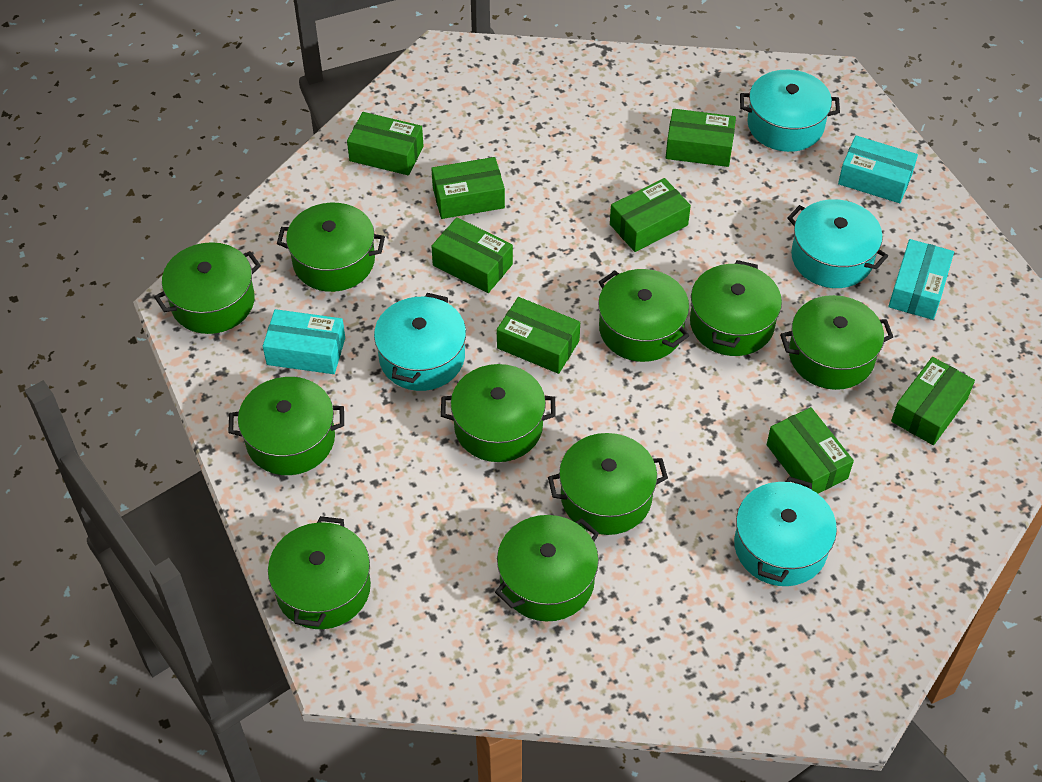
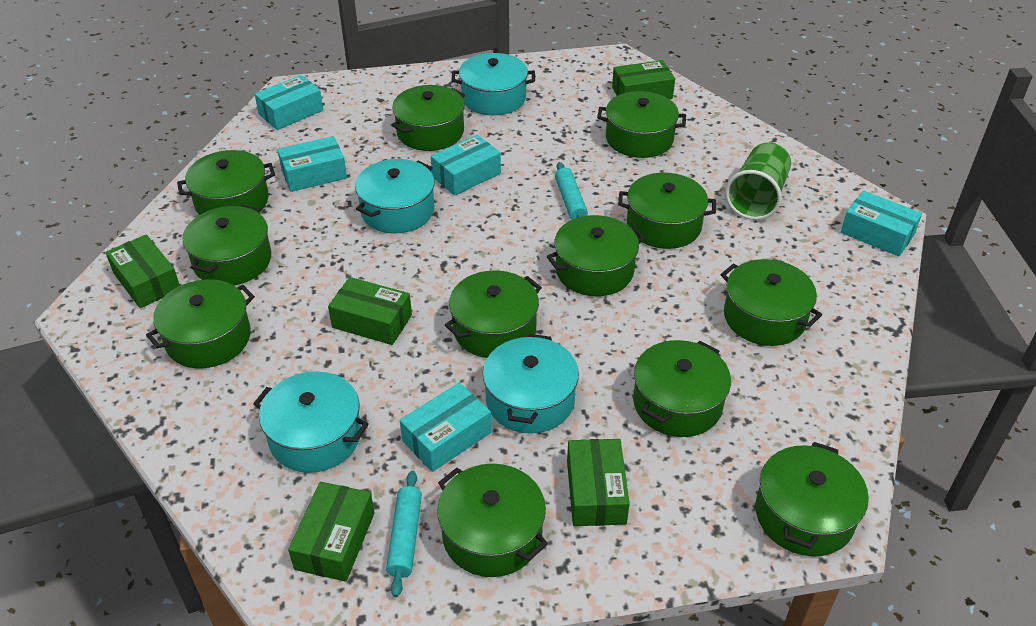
green box: [347,112,424,175] [431,157,505,219] [431,217,513,293] [497,297,580,374] [610,178,691,252] [666,109,736,167] [767,407,854,494] [891,357,975,445] = 8 -> [105,234,180,308] [288,482,375,582] [328,277,412,345] [567,439,630,526] [612,60,675,99] = 5
green cup: none = 0 -> [725,143,791,220] = 1
green pot: [154,242,261,334] [228,377,344,475] [268,516,371,629] [277,203,385,292] [441,364,556,462] [495,515,599,622] [548,433,668,535] [598,269,689,362] [690,260,782,356] [780,295,893,390] = 10 -> [146,279,255,368] [177,150,275,215] [182,205,271,285] [391,85,465,151] [437,464,548,577] [445,270,542,358] [547,215,645,296] [597,91,686,158] [618,173,716,249] [633,340,731,437] [721,259,822,346] [755,442,869,557] = 12
turquoise box: [263,309,345,374] [838,136,918,203] [888,239,954,320] = 3 -> [255,75,323,130] [277,136,347,192] [400,383,491,472] [431,135,501,196] [841,190,922,256] = 5
turquoise rolling pin: none = 0 -> [386,471,422,597] [555,162,588,220] = 2

